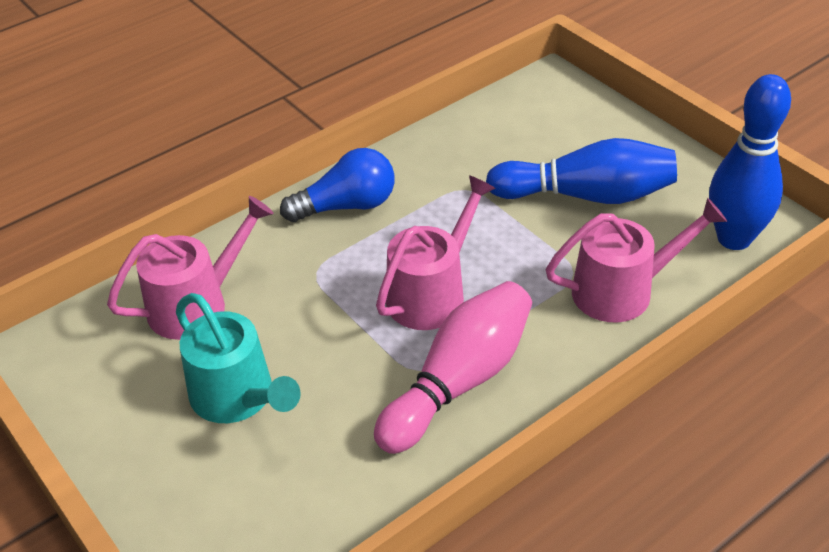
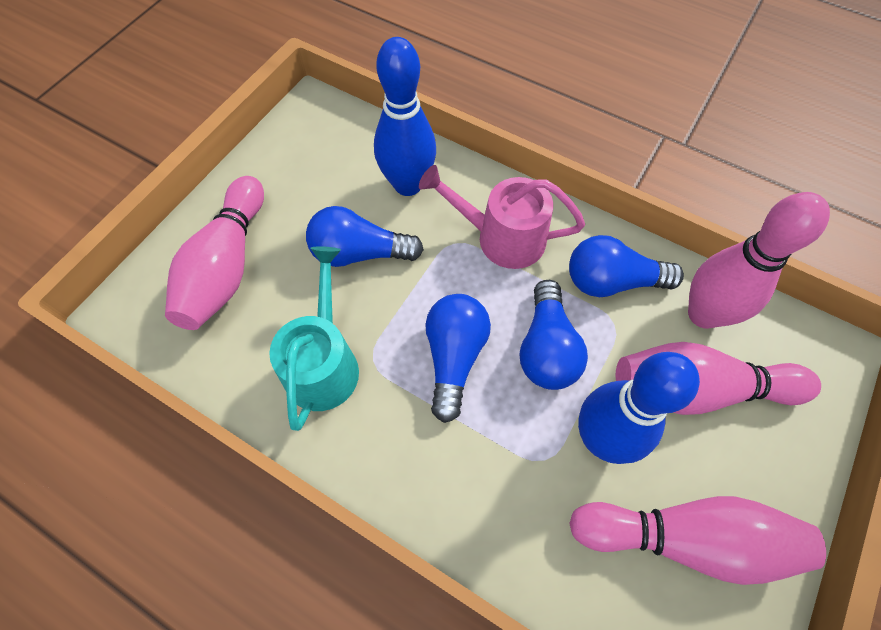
blue light bulb: [280,148,395,222] = 1 -> [306,206,424,267] [425,294,491,423] [520,280,588,390] [569,235,684,297] = 4
pink bowling pin: [374,281,532,454] = 1 -> [165,176,264,330] [569,496,826,585] [616,342,821,415] [688,192,830,329] = 4
pink watering can: [107,196,274,340] [376,175,495,330] [545,198,727,323] = 3 -> [419,165,585,269] = 1

